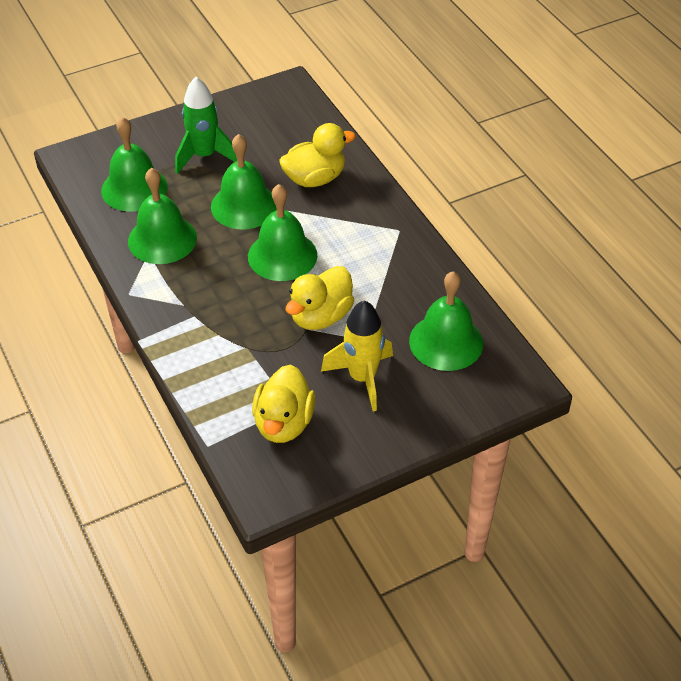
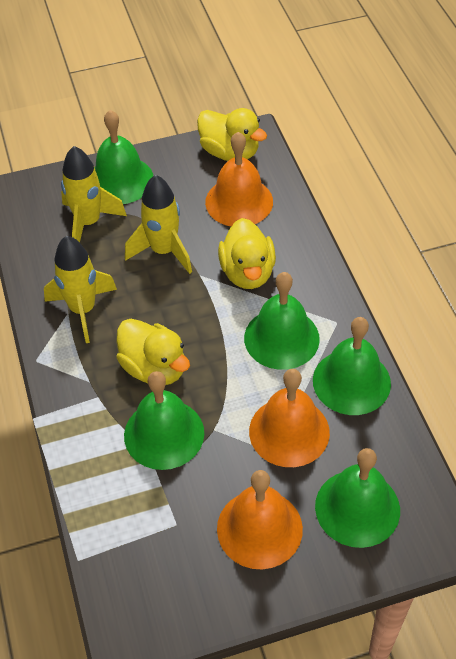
green rocket: [175,77,237,174] = 1 -> none = 0
orange bell: none = 0 -> [205,132,273,226] [217,470,303,569] [249,369,330,467] = 3
yellow rocket: [321,300,393,412] = 1 -> [44,236,117,343] [61,146,127,242] [125,175,192,274] = 3

